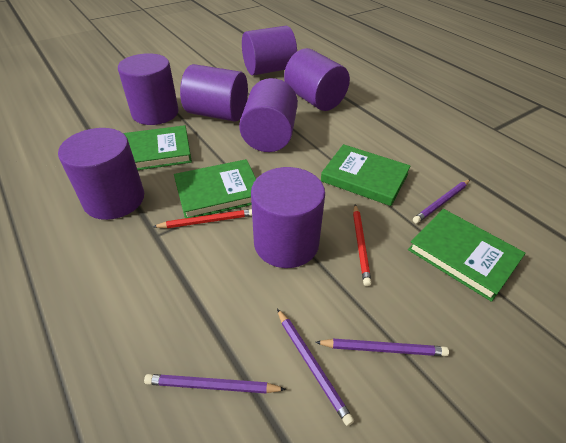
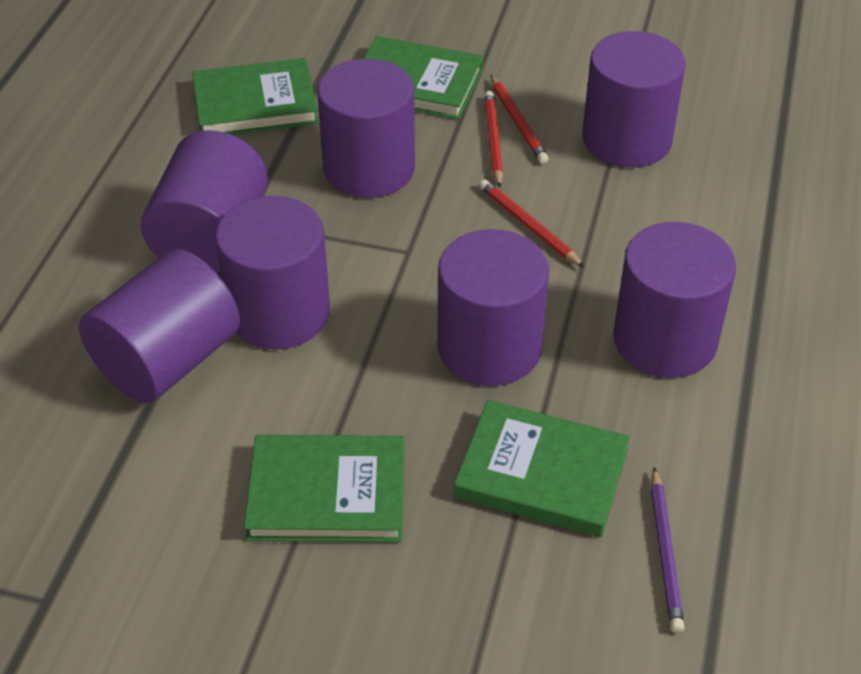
purple pencil: [144,374,286,393] [277,309,354,426] [315,339,449,356] [413,180,470,223] = 4 -> [651,467,684,633] = 1
red pencil: [153,209,252,228] [353,204,372,286] = 2 -> [479,179,585,268] [484,91,503,188] [491,75,548,164] = 3

